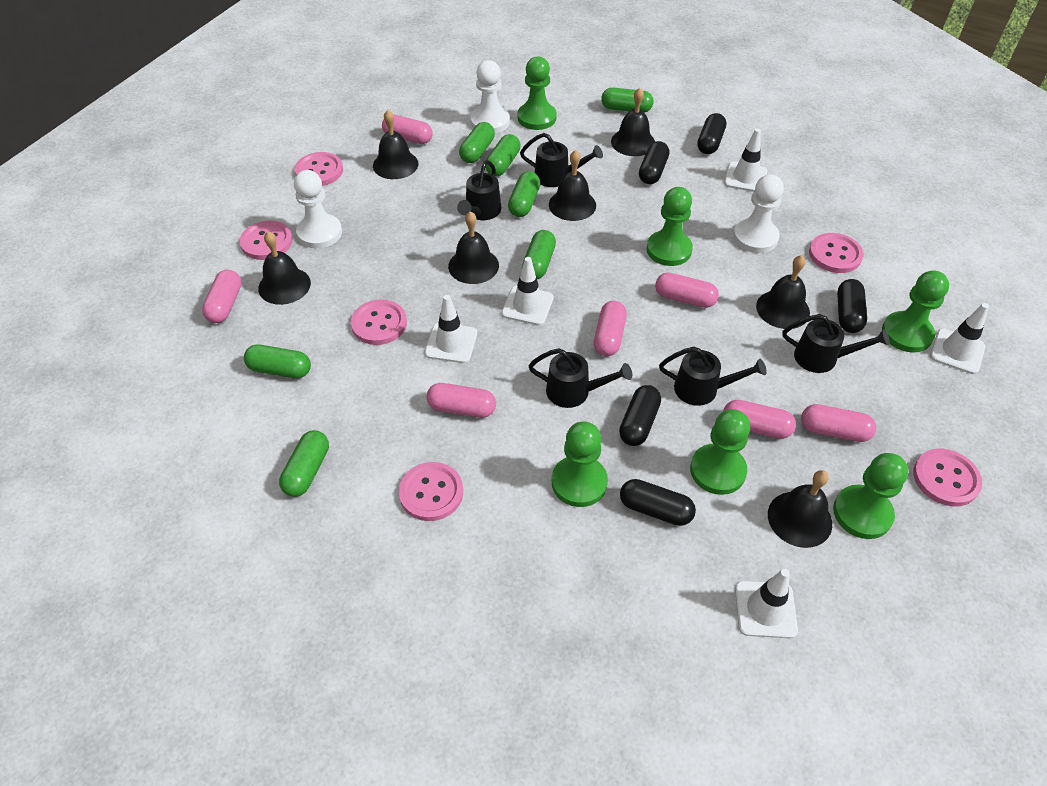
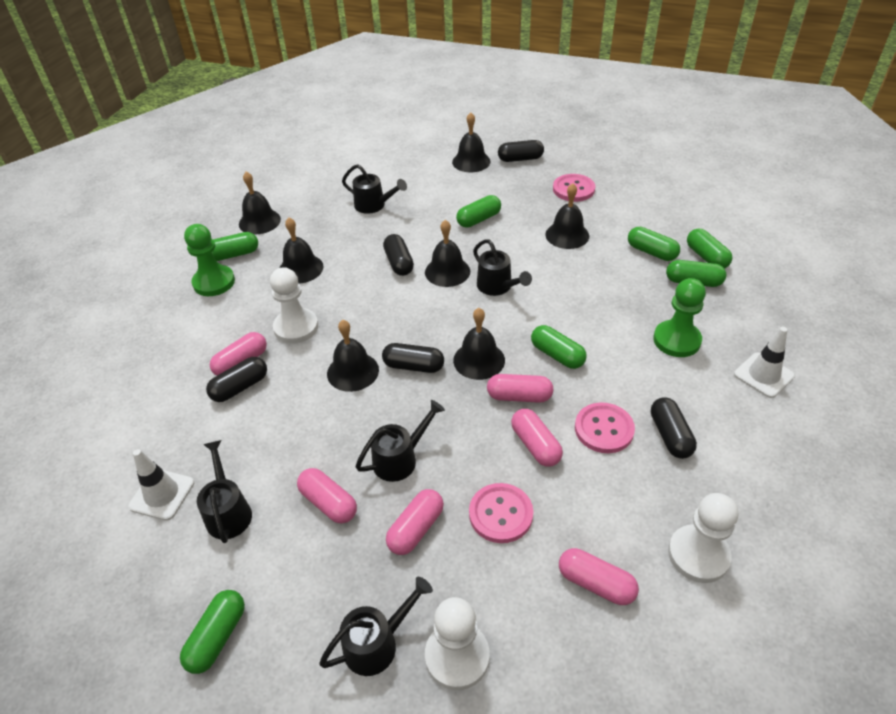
green pawn: [518,56,557,130] [552,422,608,507] [646,187,693,266] [690,409,750,495] [833,453,909,539] [882,270,949,353] = 6 -> [184,224,235,296] [653,278,706,357] = 2
pink button: [239,220,293,260] [295,152,343,186] [351,299,407,345] [399,462,463,521] [809,233,863,273] [913,449,982,506] = 6 -> [469,483,533,543] [553,174,595,202] [575,402,635,453] = 3
pink capsule: [202,270,241,323] [382,114,432,144] [426,383,496,418] [594,301,627,356] [655,272,719,308] [723,400,796,439] [801,404,876,442] = 7 -> [210,332,267,376] [297,468,357,524] [386,489,444,555] [487,374,554,403] [511,409,563,467] [559,548,639,605] = 6
white traffic cone: [425,295,477,363] [502,257,554,325] [724,128,767,192] [735,569,798,638] [930,303,989,374] = 5 -> [128,449,194,521] [734,327,795,398] = 2

